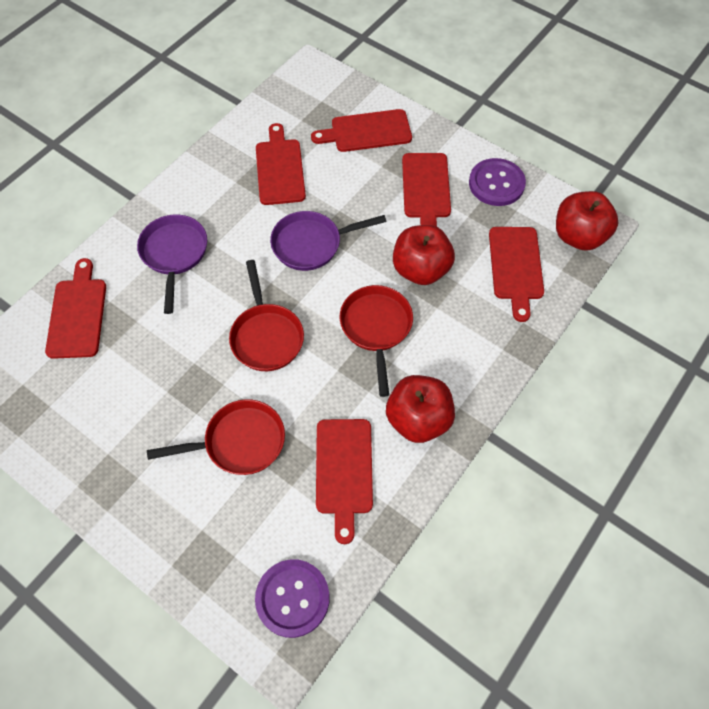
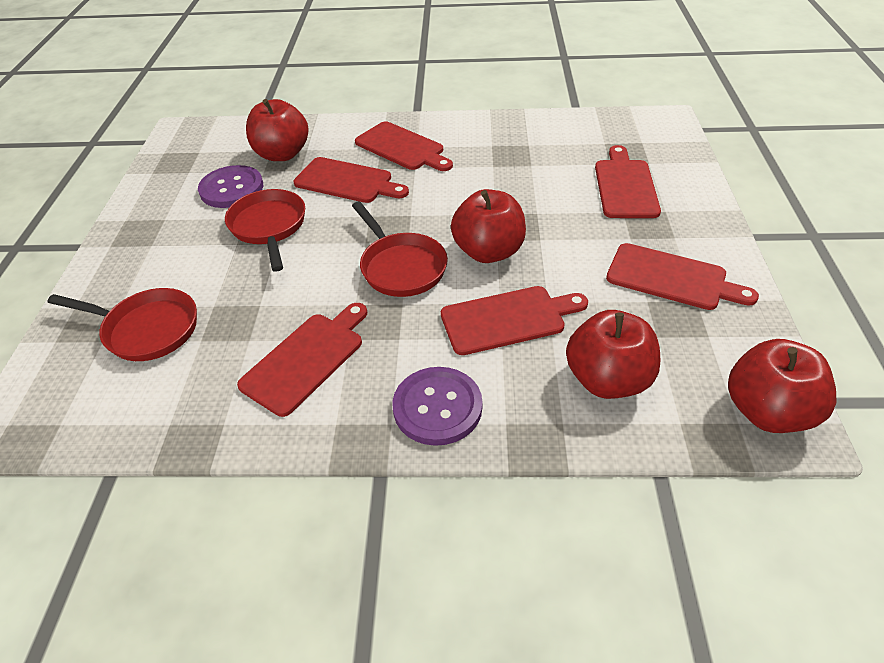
purple pan: [137,214,207,314] [270,211,386,271] = 2 -> none = 0
red apple: [386,375,455,443] [393,225,455,285] [556,191,618,251] = 3 -> [246,99,308,161] [451,189,526,263] [566,310,660,399] [728,339,837,433] = 4

